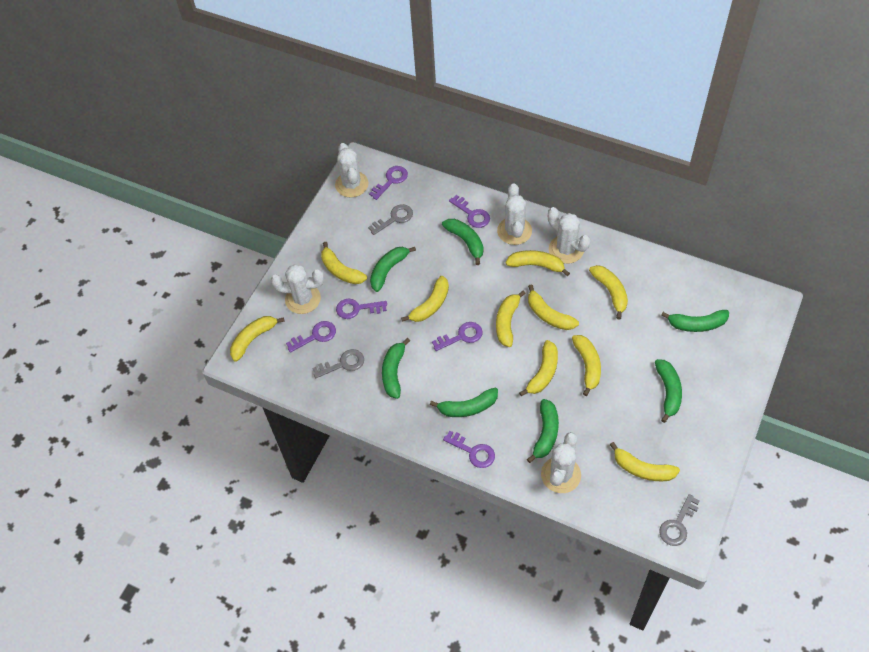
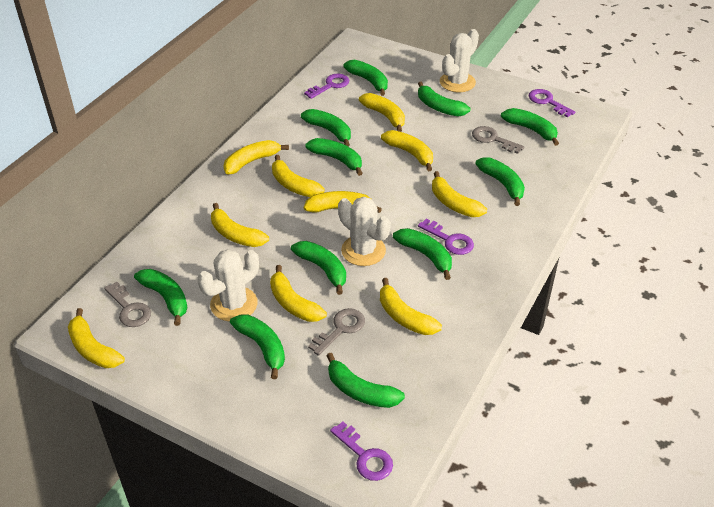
green banana: [370,247,416,292] [382,338,410,399] [430,388,498,417] [442,219,484,265] [527,399,559,463] [655,359,682,423] [661,310,729,332] = 7 -> [134,269,188,326] [230,315,285,379] [291,241,346,295] [301,109,351,147] [305,138,363,176] [326,353,405,408] [343,59,388,96] [393,228,452,280] [418,81,470,117] [475,157,525,206] [501,108,559,146] = 11
purple key: [286,321,336,353] [336,298,387,319] [369,166,408,200] [432,322,482,351] [443,431,495,468] [449,195,490,228] = 6 -> [304,74,349,99] [330,421,393,481] [418,218,474,255] [529,89,575,117] = 4
white cactus: [271,264,324,314] [335,143,369,198] [497,183,532,245] [541,432,581,493] [548,207,590,264] = 5 -> [198,249,259,321] [338,197,391,266] [440,29,479,92] = 3

